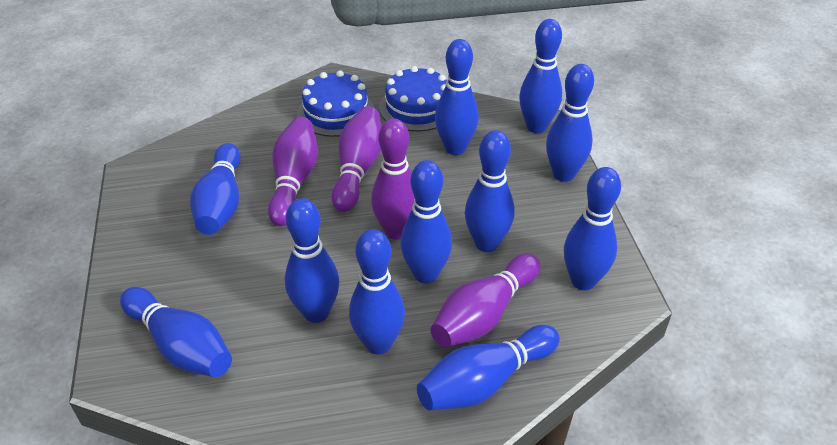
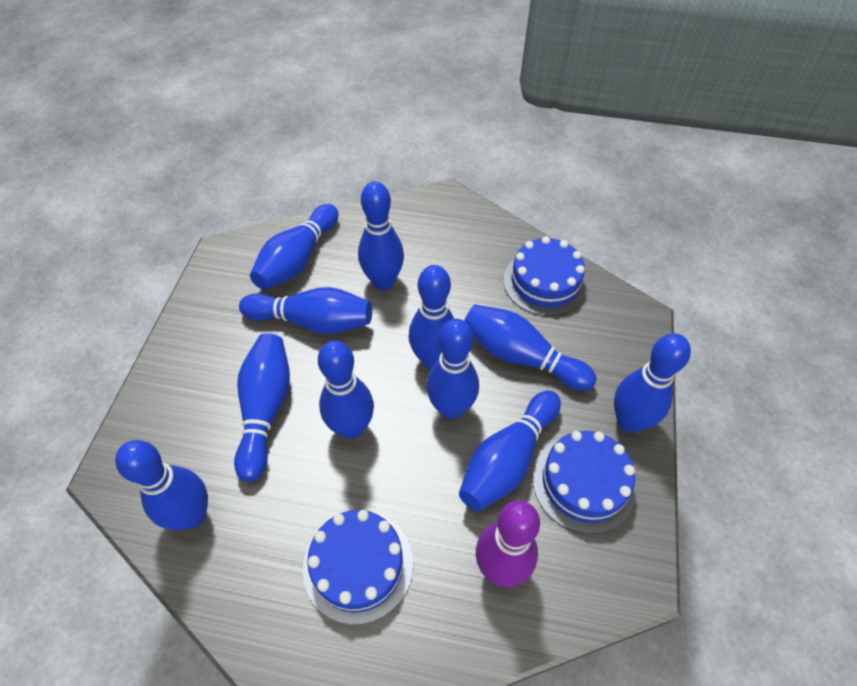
blue cake: [297,70,374,137] [379,66,447,131] = 2 -> [303,510,413,625] [503,236,587,316] [533,431,636,534] = 3
purple bowling pin: [268,117,318,226] [331,106,382,212] [371,118,415,240] [431,254,540,348] = 4 -> [476,500,540,587] = 1

